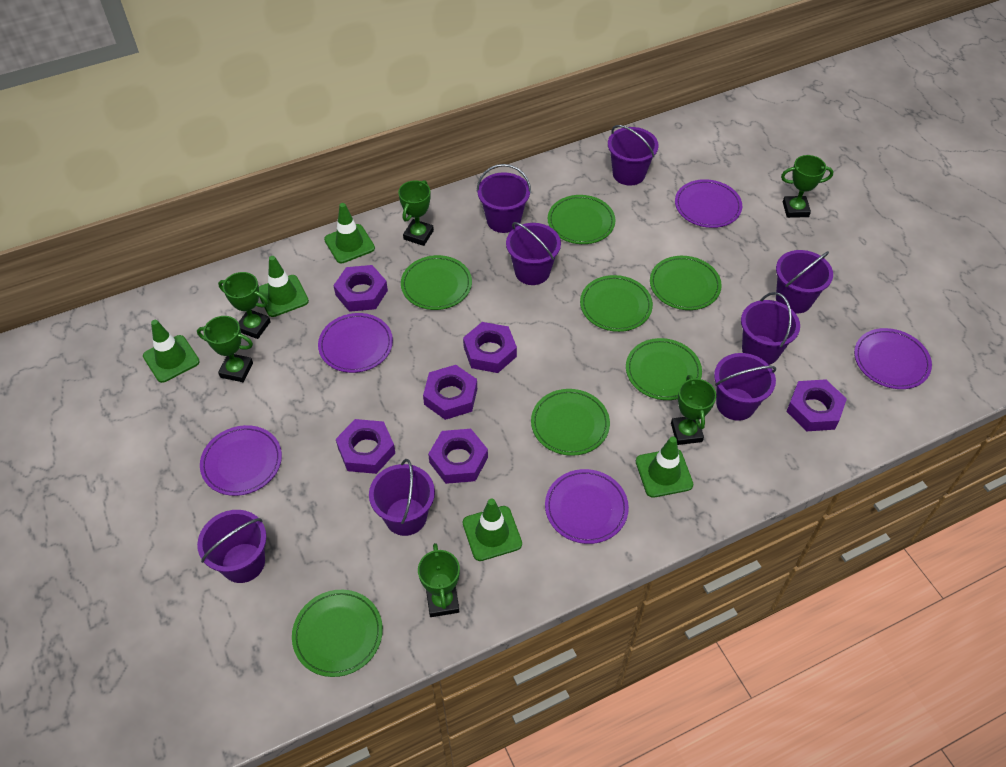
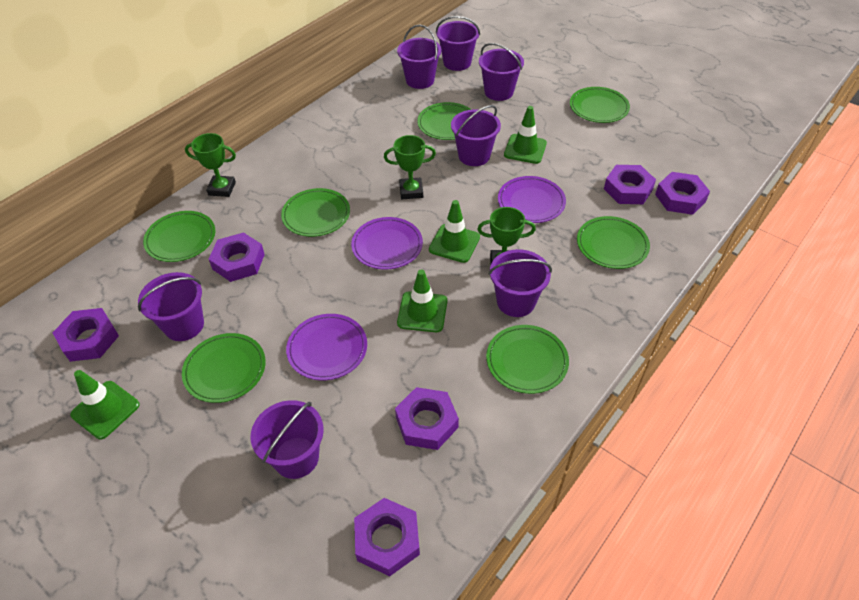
green traffic cone: [143,320,200,383] [259,256,309,317] [324,203,375,263] [463,499,522,561] [636,436,693,498] = 5 -> [70,370,140,439] [397,270,447,332] [429,200,480,263] [504,106,547,164] = 4
green trophy: [197,316,253,382] [218,272,271,339] [398,180,434,246] [418,543,460,617] [671,375,716,445] [781,155,834,218] = 6 -> [185,133,236,197] [384,135,436,199] [477,207,536,263] = 3
purple bucket: [197,510,266,583] [369,459,435,536] [477,164,531,233] [506,222,561,285] [608,125,659,185] [714,353,776,421] [741,292,800,365] [776,250,833,314] = 8 -> [138,272,204,341] [251,400,324,479] [397,25,441,89] [436,16,480,71] [451,105,501,166] [479,43,524,101] [489,249,552,317] = 7
purple plate: [200,425,282,496] [318,313,393,373] [545,469,629,544] [675,179,742,228] [854,328,932,389] = 5 -> [286,314,367,380] [351,217,423,270] [498,176,566,223] = 3

